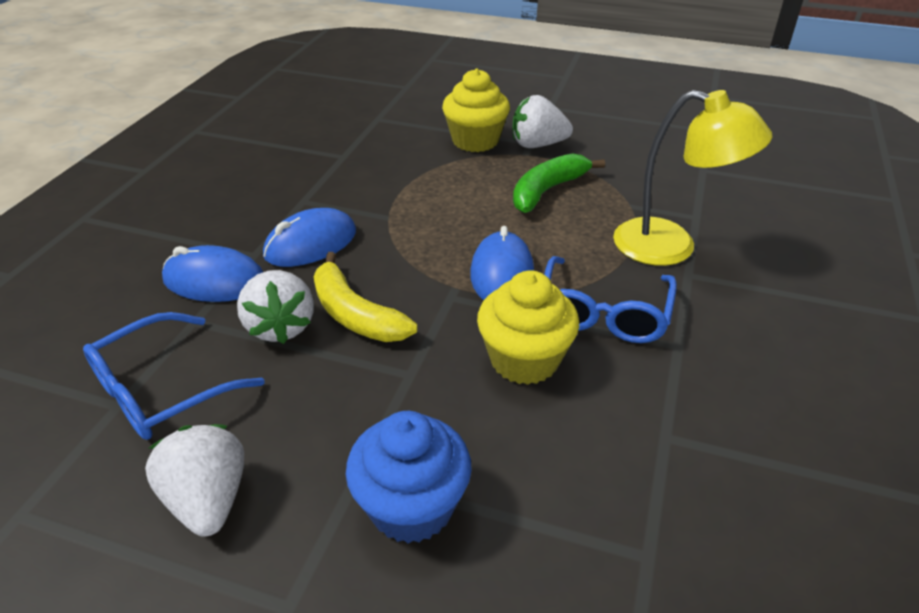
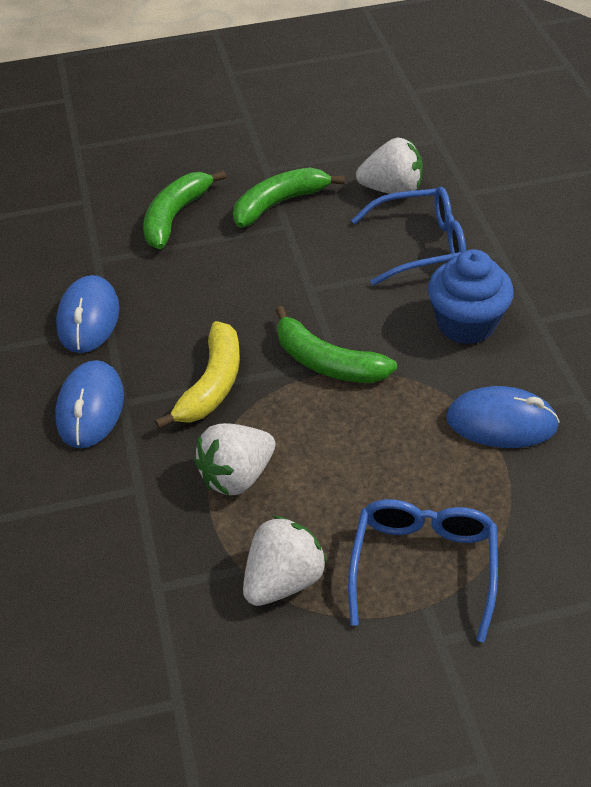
green banana: [513,153,605,213] = 1 -> [143,170,226,249] [233,167,345,228] [275,306,397,383] = 3
yellow cupcake: [442,69,510,152] [477,270,579,385] = 2 -> none = 0
yellow lamp: [613,90,772,266] = 1 -> none = 0

